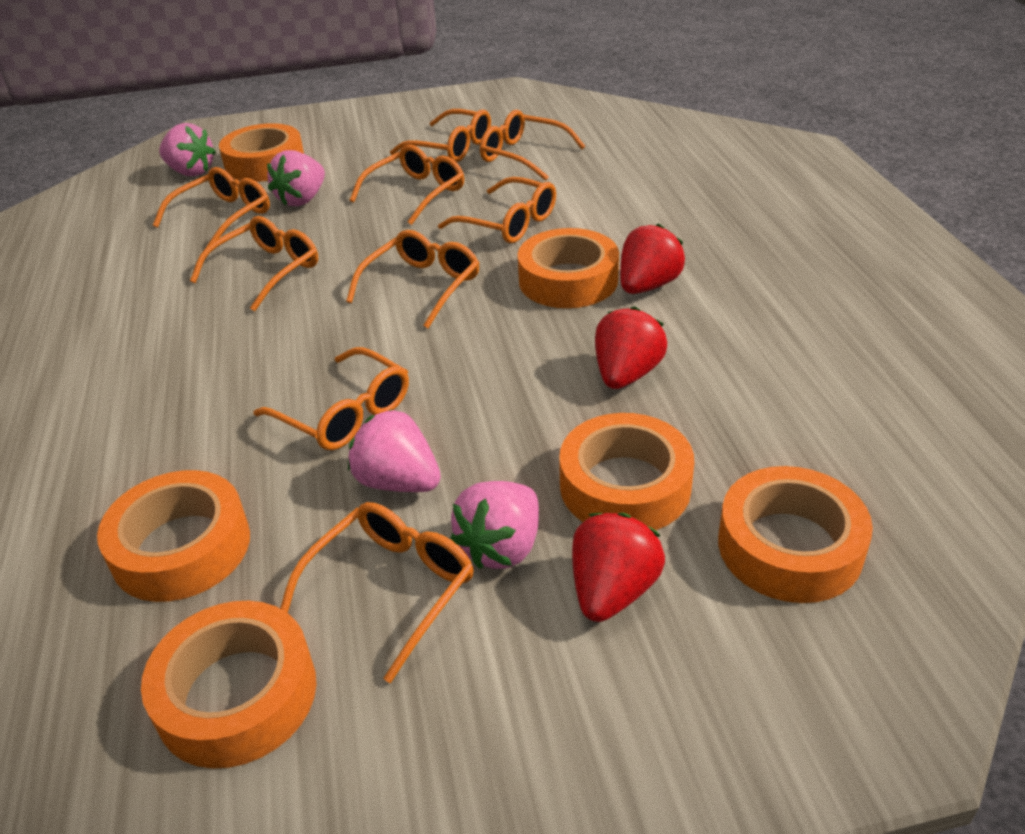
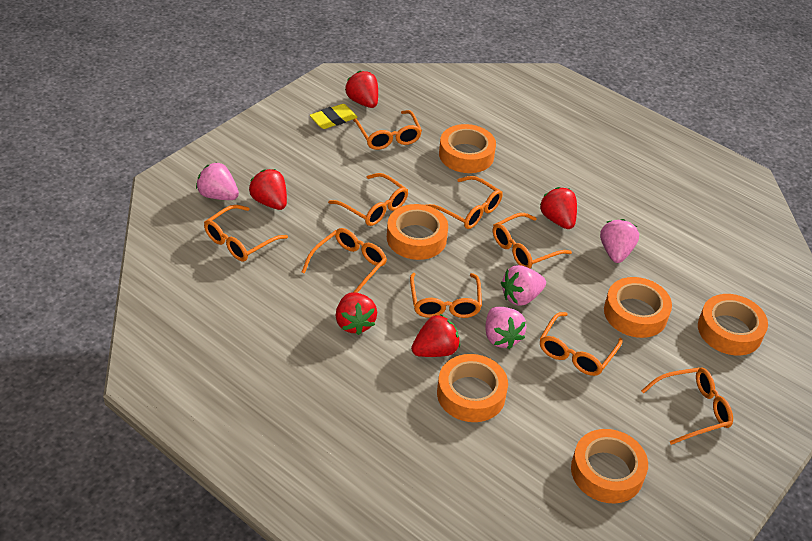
red strawberry: [572,513,665,622] [595,306,667,389] [620,223,685,294] = 3 -> [249,169,287,210] [336,292,377,335] [345,71,378,108] [411,314,460,357] [540,187,577,229] = 5
yellow eraser: none = 0 -> [309,104,358,129] = 1

